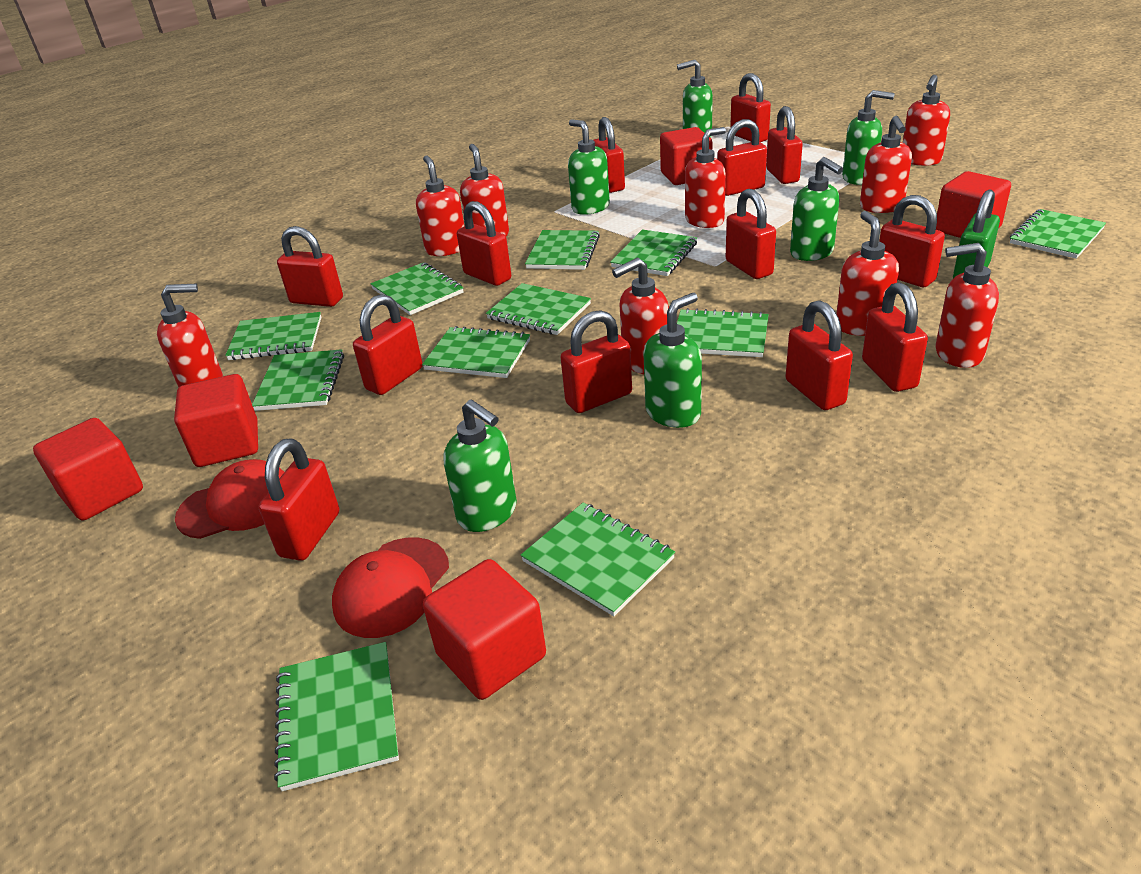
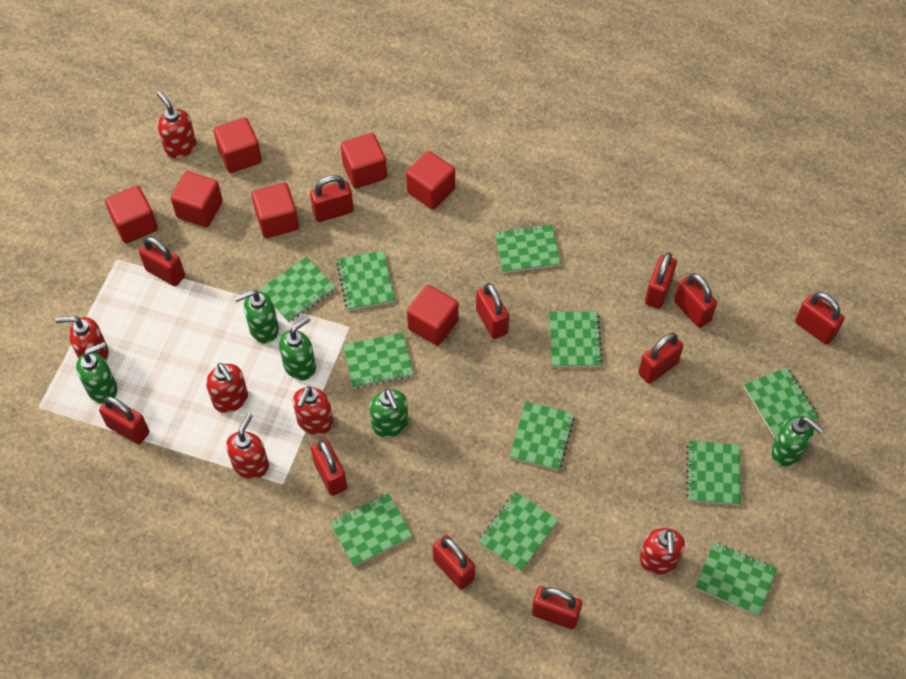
green padlock: [953,189,1000,278] = 1 -> none = 0
green soap dispenser: [444,399,517,532] [568,119,610,215] [643,293,702,428] [677,60,713,138] [790,157,843,261] [842,90,895,185] = 6 -> [76,342,117,404] [235,290,279,344] [279,316,316,380] [370,389,408,438] [771,415,824,466] = 5
red cap: [175,459,284,539] [332,537,449,638] = 2 -> none = 0
red cube: [33,418,143,521] [174,374,258,467] [423,559,546,700] [660,127,712,185] [936,171,1011,238] = 5 -> [105,186,158,244] [170,171,223,227] [214,117,262,173] [252,183,299,238] [341,133,387,189] [406,151,455,209] [407,285,459,346] = 7
red padlock: [259,438,339,561] [277,226,343,307] [353,294,423,395] [457,201,511,286] [561,310,632,413] [594,117,625,193] [717,119,767,196] [726,189,776,279] [730,73,771,142] [766,106,803,184] [785,300,853,410] [862,282,928,392] [879,195,945,287] = 13 -> [99,396,149,444] [139,236,185,286] [310,175,354,222] [311,440,347,496] [433,535,475,590] [476,283,509,339] [532,586,582,629] [638,333,683,384] [645,252,677,309] [674,273,717,328] [795,292,844,345] = 11
red soap dispenser: [157,284,223,388] [416,156,464,256] [460,144,509,236] [612,258,669,374] [685,127,726,228] [836,211,899,336] [860,116,912,213] [903,75,950,166] [936,243,999,368] = 9 -> [55,316,108,361] [157,92,196,158] [206,363,248,413] [226,413,269,479] [293,386,333,435] [639,528,685,574] = 6

